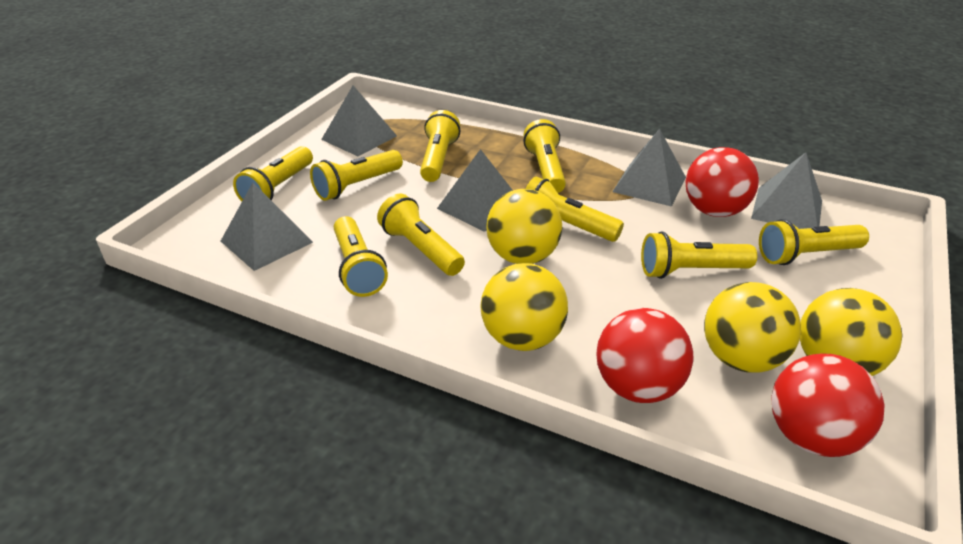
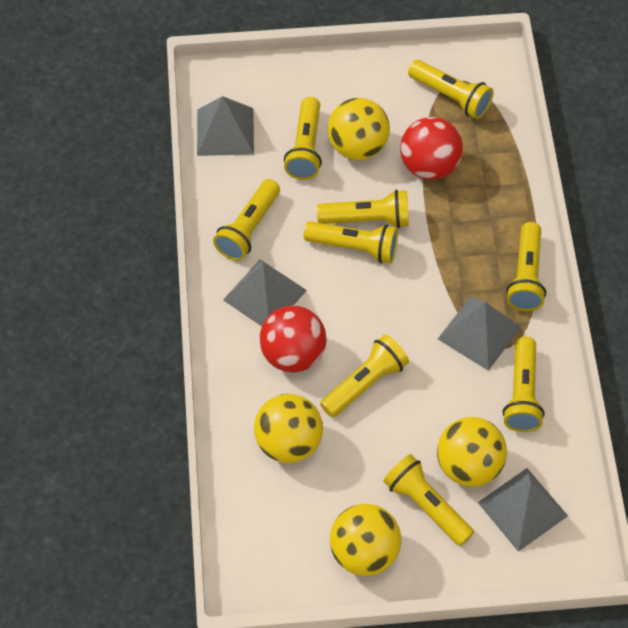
grey pyramid: [221,183,313,271] [321,86,397,156] [437,149,513,232] [612,128,686,207] [751,152,822,229] = 5 -> [197,96,254,156] [223,259,307,326] [438,296,521,371] [477,468,568,552] = 4
red ball: [597,308,694,403] [685,147,759,217] [771,353,885,457] = 3 -> [259,305,327,373] [400,117,463,180] = 2

